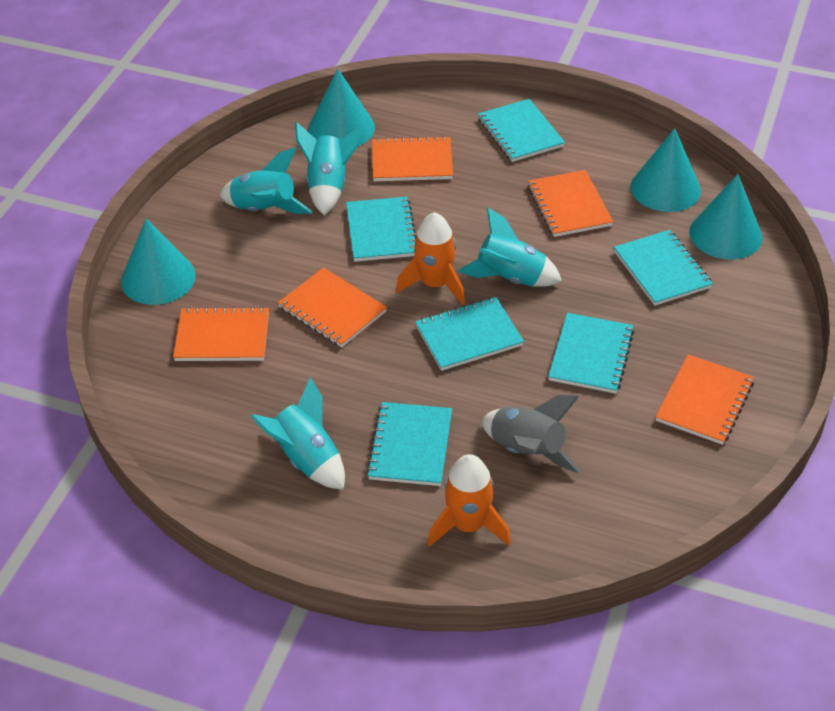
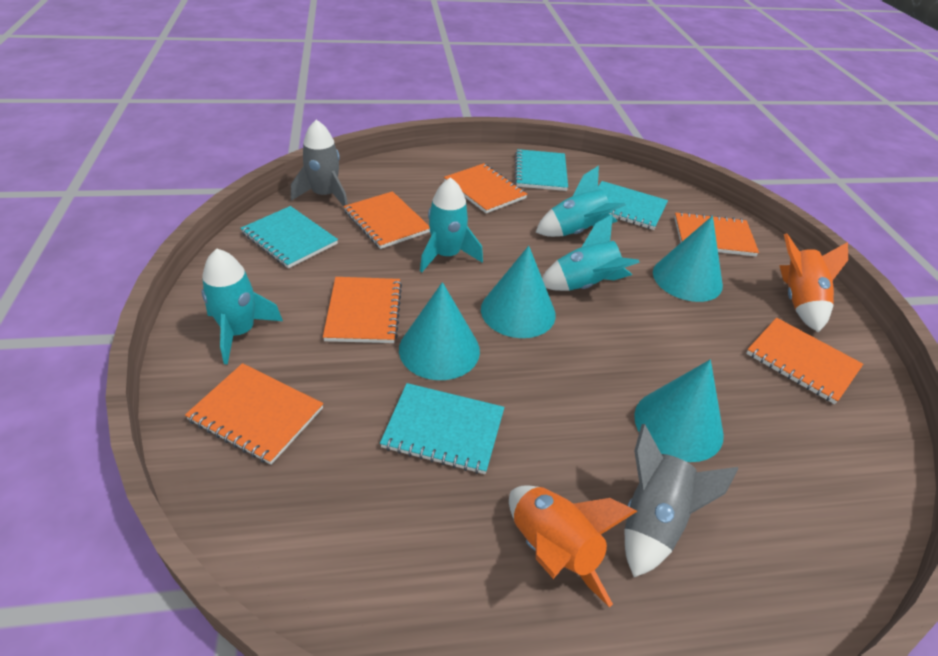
grey rocket: [482,395,580,473] = 1 -> [291,120,348,206] [624,424,738,577] = 2
orange notebook: [173,306,269,361] [278,268,387,347] [372,136,453,181] [528,170,613,237] [656,354,754,445] = 5 -> [185,363,323,465] [323,277,402,343] [344,191,430,249] [444,163,527,213] [674,212,759,256] [746,318,863,404] = 6
turquoise notebook: [346,197,416,262] [366,402,452,486] [415,297,524,371] [478,99,565,162] [548,313,634,394] [614,230,713,306] = 6 -> [240,206,338,268] [380,383,505,474] [515,149,568,191] [598,181,668,230] = 4

